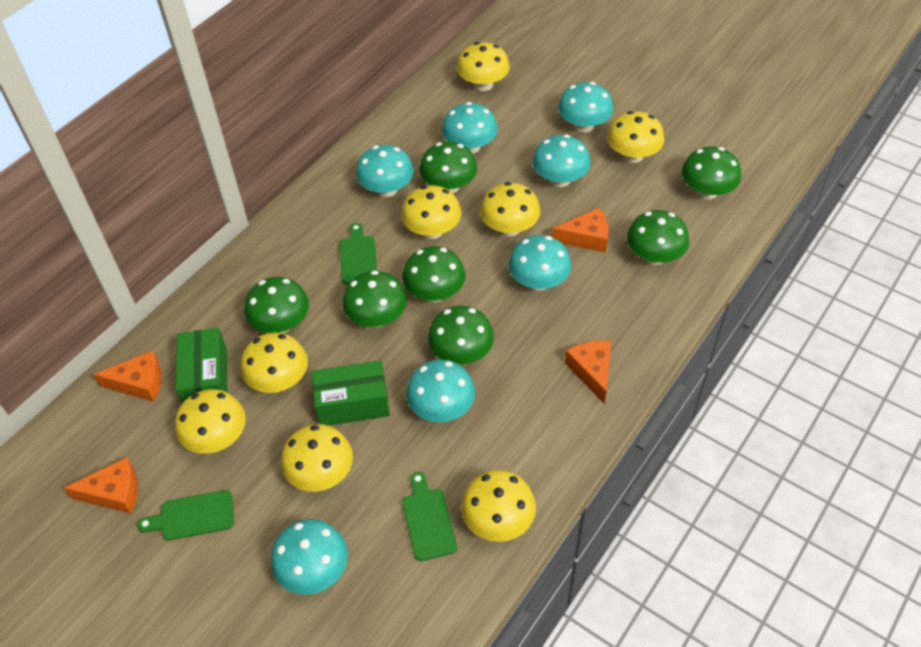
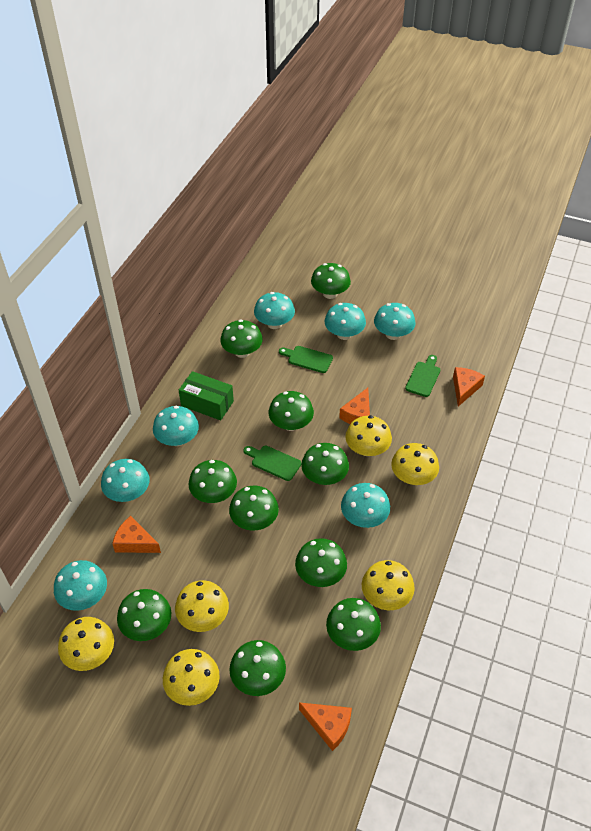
green box: [176,328,227,403] [311,360,390,426] = 2 -> [179,371,234,421] = 1
green mushroom: [244,277,309,333] [343,270,407,327] [402,246,465,302] [419,142,477,193] [428,306,494,364] [627,210,689,265] [682,147,741,200] = 7 -> [117,589,171,641] [188,460,237,503] [220,319,263,358] [229,486,279,531] [229,640,286,696] [269,391,314,431] [295,538,347,587] [301,443,349,485] [311,263,351,299] [326,598,381,651] = 10
yellow mushroom: [175,389,246,454] [240,333,308,393] [281,424,353,492] [401,185,461,239] [457,42,510,91] [461,470,536,542] [480,182,540,236] [607,111,664,163] = 8 -> [58,617,114,671] [163,649,220,706] [175,580,229,632] [345,415,392,456] [362,560,415,610] [391,443,439,485] = 6

